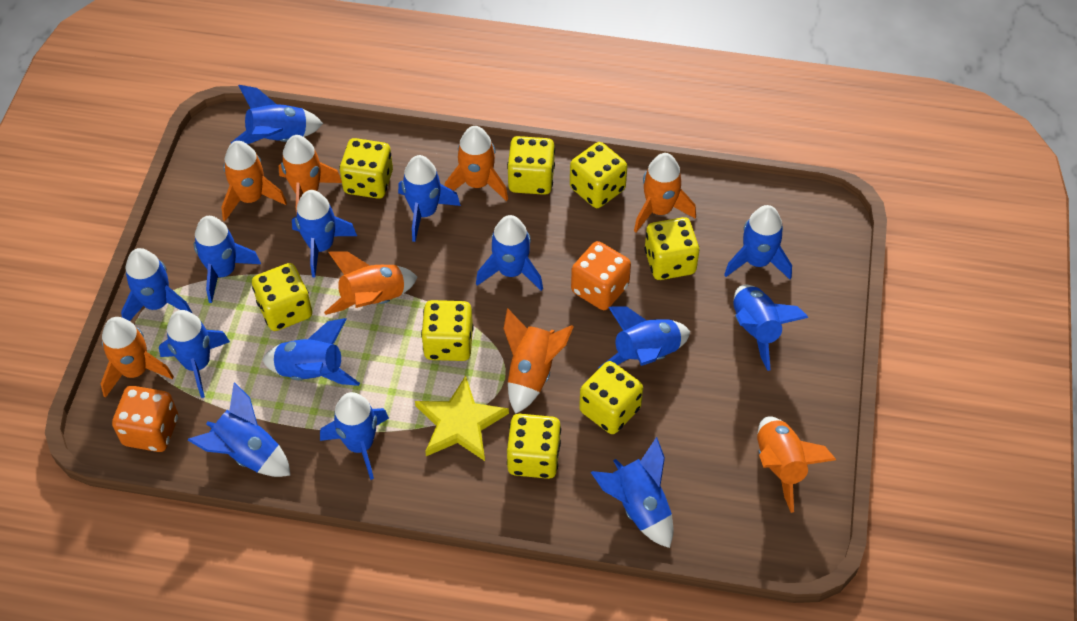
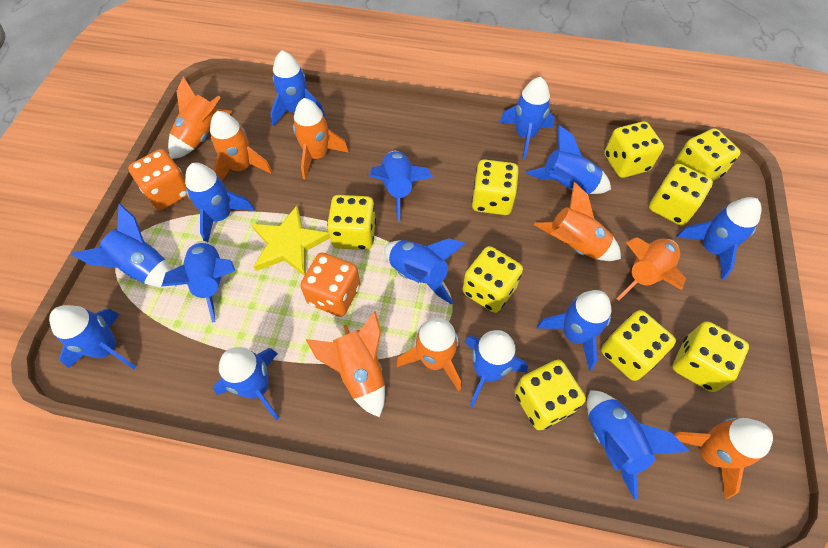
yellow dice: [252,263,312,331] [340,138,393,199] [421,300,473,361] [507,136,555,195] [507,414,561,479] [570,142,627,208] [579,361,643,434] [644,217,700,280] = 8 -> [327,195,376,250] [462,246,523,313] [472,159,519,215] [514,360,586,430] [601,310,676,381] [604,121,664,178] [649,164,713,225] [672,321,749,392] [674,128,741,181] = 9

